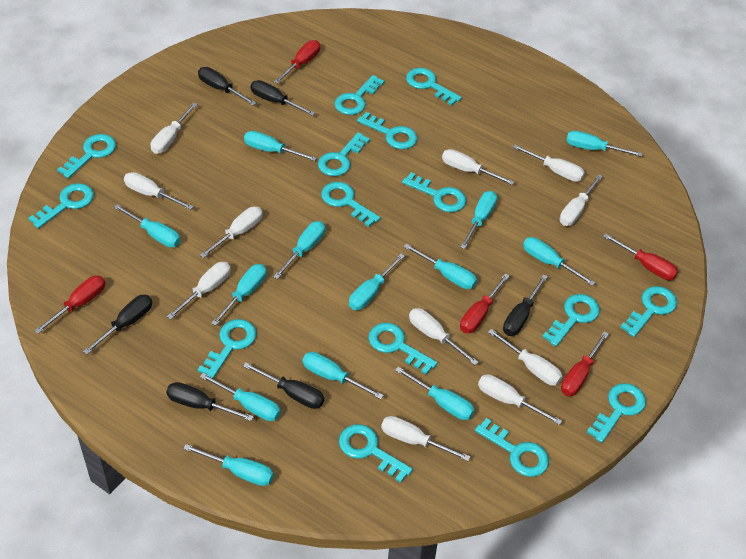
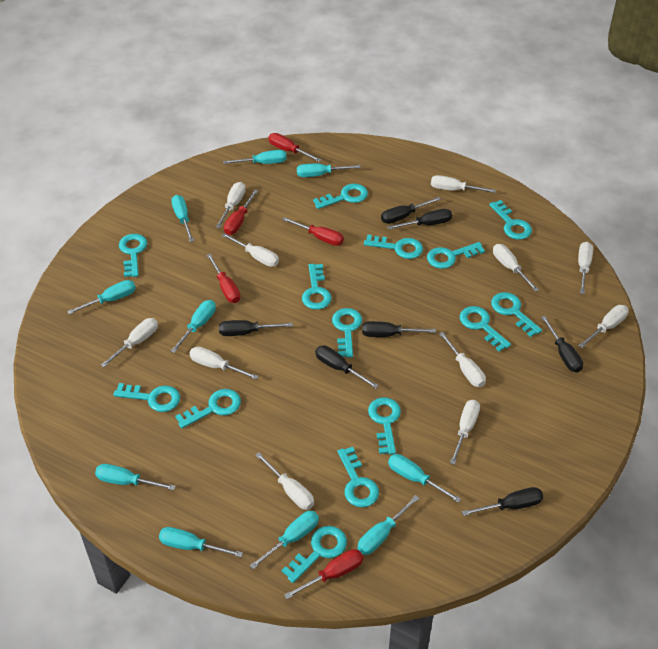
black screwdriver: [83,295,152,355] [166,382,254,421] [198,67,256,105] [243,362,324,409] [250,80,315,116] [503,274,548,336] = 6 -> [219,320,293,336] [315,345,379,389] [362,321,436,337] [381,197,441,224] [387,209,452,229] [462,487,543,516] [541,316,583,373] = 7
turquoise key: [28,183,94,229] [57,134,116,179] [198,319,257,379] [318,132,370,176] [321,182,380,227] [334,75,384,115] [339,424,413,483] [357,112,417,149] [368,323,437,374] [402,172,466,212] [406,68,462,106] [475,418,549,477] [542,294,600,347] [587,383,646,443] [620,286,677,337] = 15 -> [113,383,180,412] [119,234,147,277] [175,389,241,428] [281,526,347,583] [302,264,332,310] [313,183,368,209] [332,308,362,358] [338,447,379,507] [364,235,423,259] [368,397,401,454] [427,242,485,269] [459,306,511,352] [489,200,532,240] [491,292,542,337] = 14
turquoise screwdriver: [114,204,181,247] [183,444,274,486] [200,373,281,421] [211,264,267,326] [244,131,317,161] [273,221,325,279] [303,352,384,399] [349,254,405,310] [395,366,475,420] [404,244,477,289] [460,191,497,249] [523,237,595,286] [566,131,643,157] = 13 -> [67,280,136,314] [95,464,176,490] [159,527,243,557] [171,195,194,242] [171,300,216,353] [223,150,287,164] [250,511,319,569] [297,164,361,177] [357,495,419,555] [388,454,461,503] = 10

